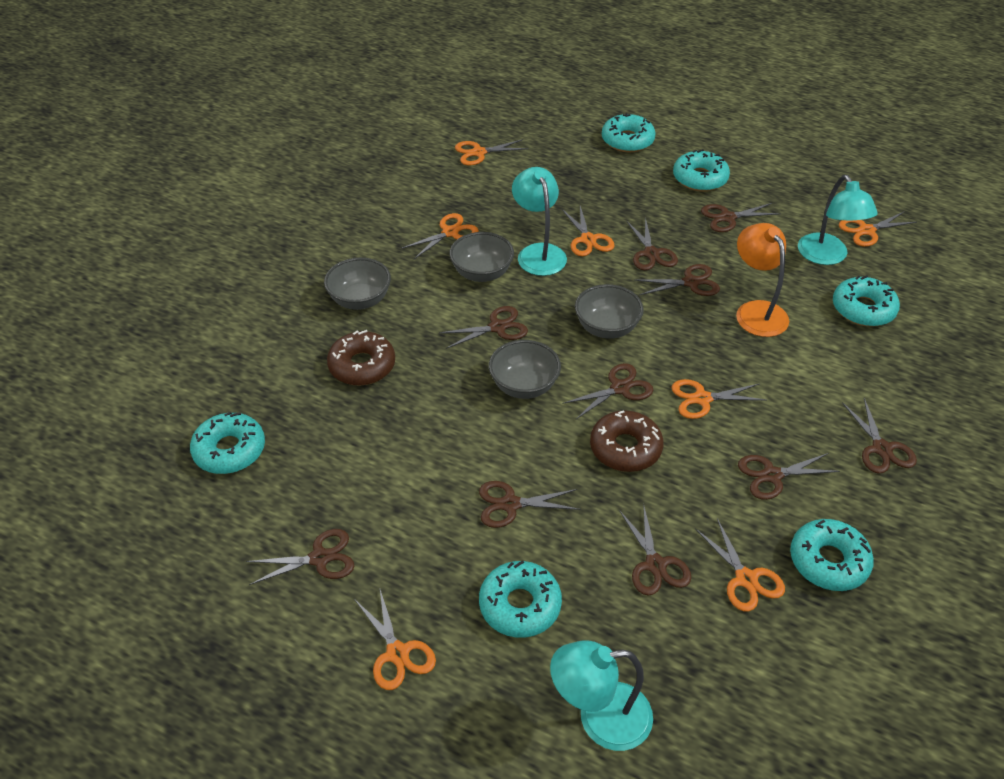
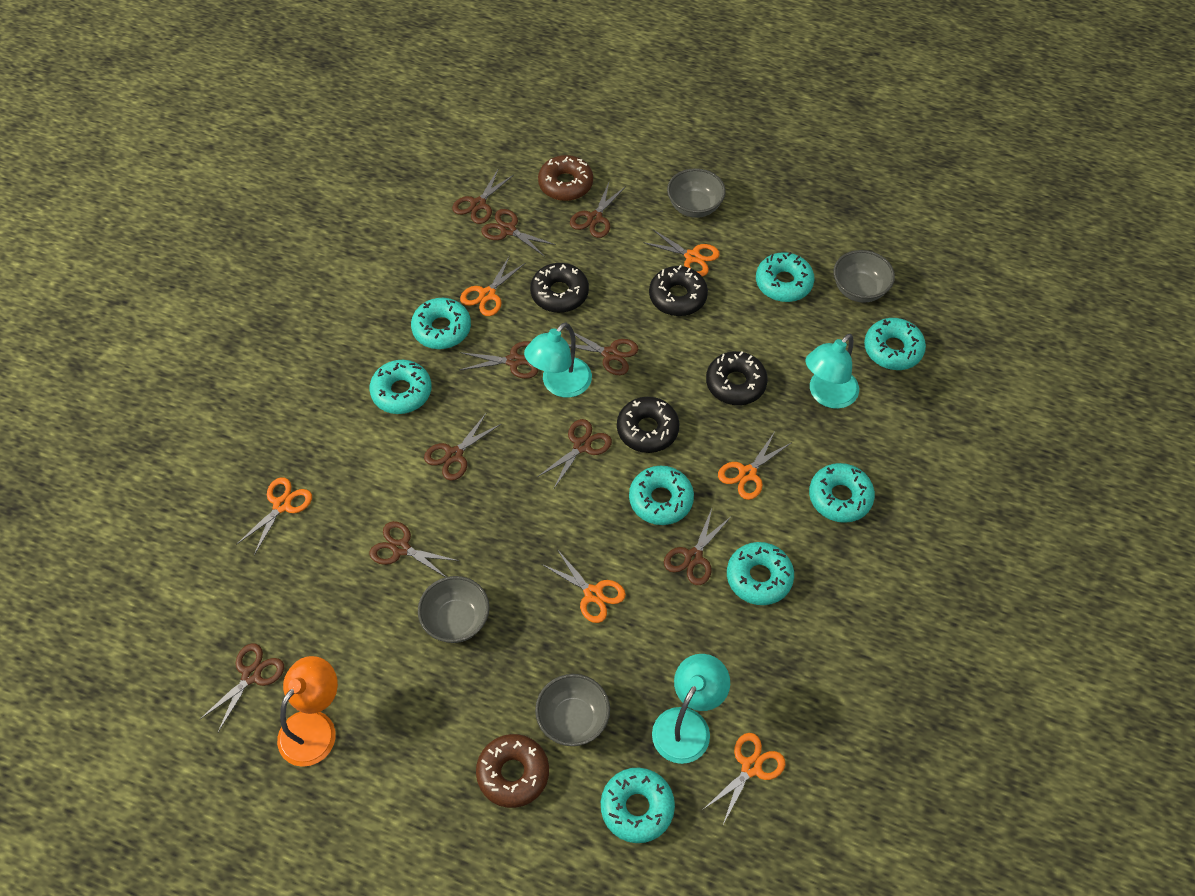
black donut: none = 0 -> [530,263,589,313] [617,397,680,453] [649,265,708,316] [706,351,768,405] = 4
orange scissors: [354,590,436,690] [402,213,479,259] [455,139,528,165] [562,206,615,256] [671,379,766,419] [695,518,785,612] [839,211,917,247] = 7 -> [236,477,312,555] [460,255,525,316] [542,549,626,623] [643,229,720,277] [704,733,785,824] [718,432,792,500] = 6
turquoise donut: [190,412,265,474] [479,560,562,638] [602,113,656,152] [673,149,730,191] [790,519,874,591] [833,275,900,327] = 6 -> [369,360,432,414] [411,298,471,349] [601,768,675,843] [629,466,694,525] [727,542,794,605] [756,252,814,302] [809,463,875,523] [864,318,926,370] = 8

